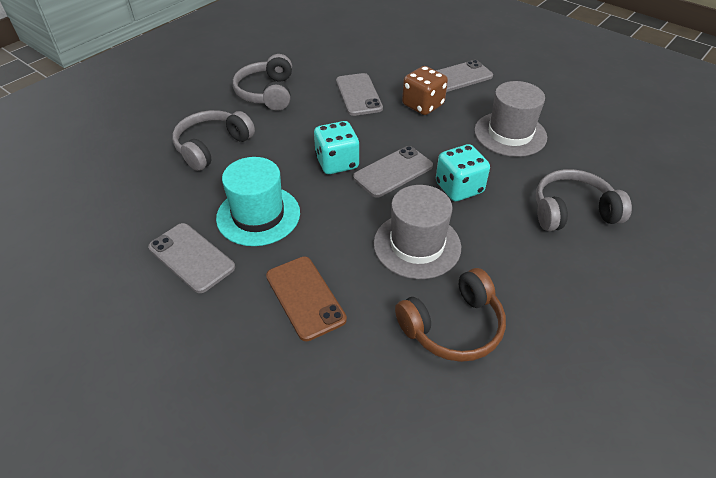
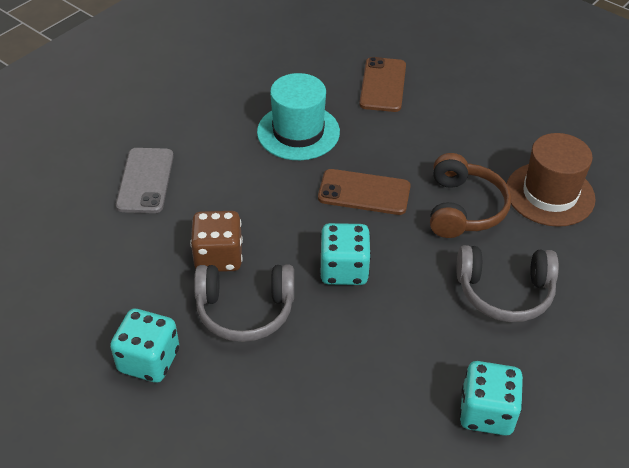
brown hat: none = 0 -> [507,133,596,227] = 1
brown phone: [266,256,347,341] = 1 -> [318,169,411,215] [359,57,406,112] = 2
grey hat: [373,185,461,279] [474,81,547,157] = 2 -> none = 0
grey headphones: [172,110,255,171] [233,54,292,111] [536,169,632,231] = 3 -> [194,265,294,342] [457,245,559,322] = 2
grey phone: [148,223,235,293] [336,73,383,116] [353,146,433,198] [436,60,493,92] = 4 -> [116,148,174,213] = 1
turquoise dice: [314,121,359,174] [436,144,490,201] = 2 -> [110,309,179,383] [319,223,371,285] [459,361,523,436] = 3

